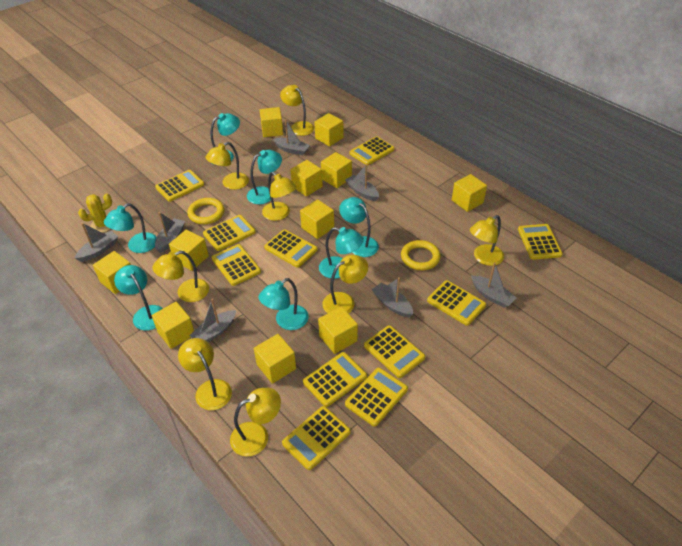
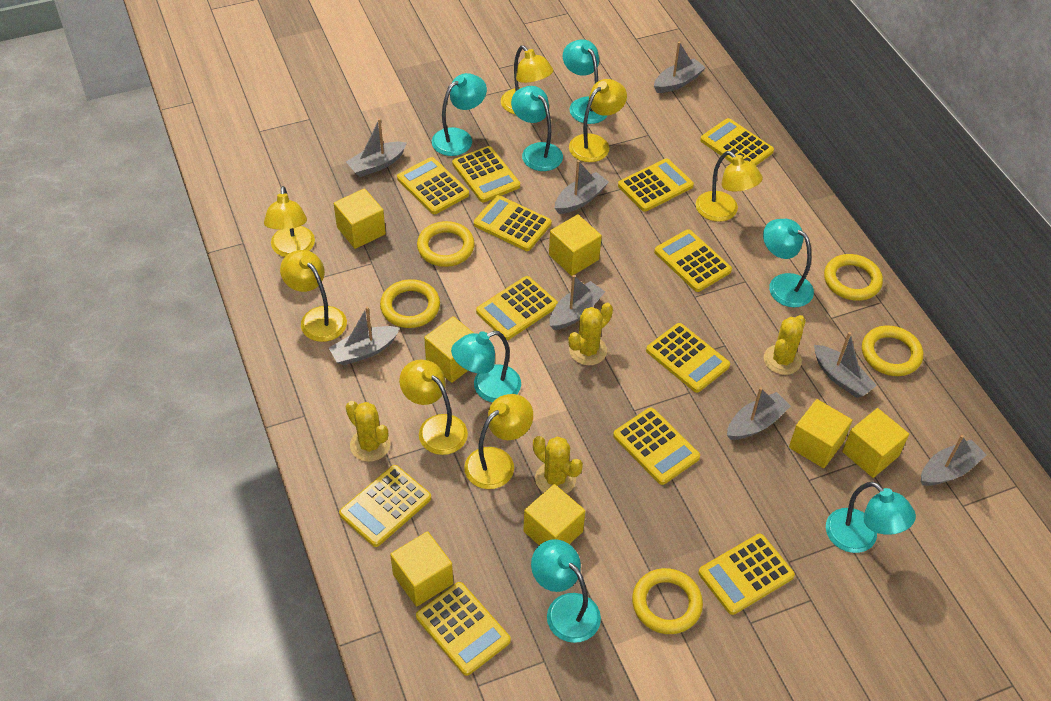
grey boat: [75,223,118,262] [155,212,185,253] [189,299,236,342] [273,119,310,155] [345,164,379,201] [372,277,413,318] [471,262,516,308] = 7 -> [329,306,400,365] [346,119,407,177] [550,275,605,330] [555,160,609,214] [654,42,706,93] [727,387,791,440] [814,332,877,398] [921,435,986,486] = 8
yellow cactus: [78,193,112,233] = 1 -> [346,401,390,462] [533,436,583,494] [568,303,613,365] [764,315,806,375] = 4
yellow calculator: [155,170,205,202] [203,215,256,251] [212,244,261,286] [264,229,318,268] [282,406,351,470] [303,352,367,407] [345,367,408,427] [350,136,395,165] [364,325,425,378] [427,280,486,326] [518,224,563,260] = 11 -> [339,465,431,547] [397,157,469,214] [416,582,511,676] [452,146,520,202] [474,195,552,251] [476,276,558,340] [613,407,700,485] [618,158,694,212] [646,323,730,392] [654,229,732,292] [698,534,795,615] [700,118,774,166] = 12
yellow cube: [93,251,131,294] [152,302,194,349] [169,230,209,271] [254,334,296,384] [260,107,283,137] [290,160,323,197] [300,199,334,239] [314,113,344,147] [318,306,358,354] [321,152,352,188] [452,174,487,212] = 11 -> [334,188,386,249] [390,531,453,607] [424,316,473,383] [523,484,585,545] [549,214,602,276] [789,399,852,468] [842,408,909,478] = 7
yellow lamp: [153,251,209,302] [178,338,232,410] [205,142,249,190] [230,388,281,457] [262,172,296,221] [280,85,314,136] [322,255,368,314] [470,215,504,266] = 8 -> [264,186,315,257] [280,250,347,342] [399,360,468,455] [464,394,533,489] [501,46,553,114] [569,79,627,162] [696,151,763,222] = 7
yellow ring: [187,198,224,224] [401,240,441,270] = 2 -> [380,279,440,328] [417,221,475,267] [632,568,703,634] [824,254,883,301] [862,325,923,376] = 5

